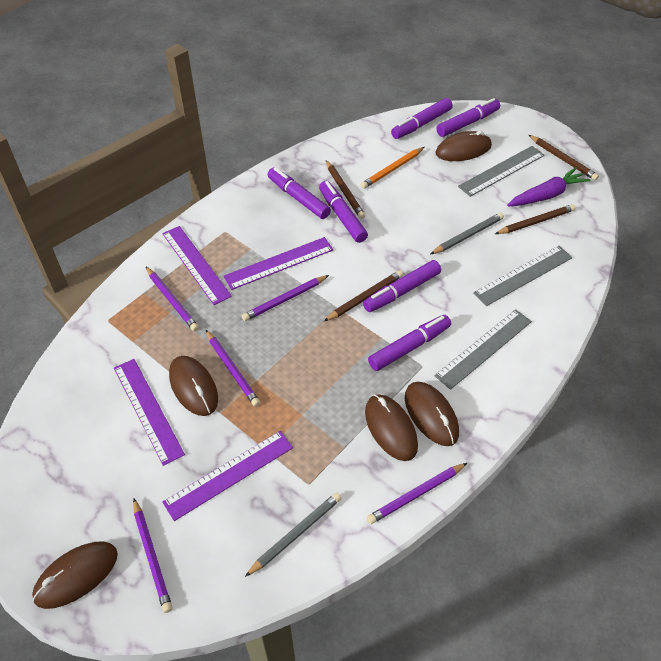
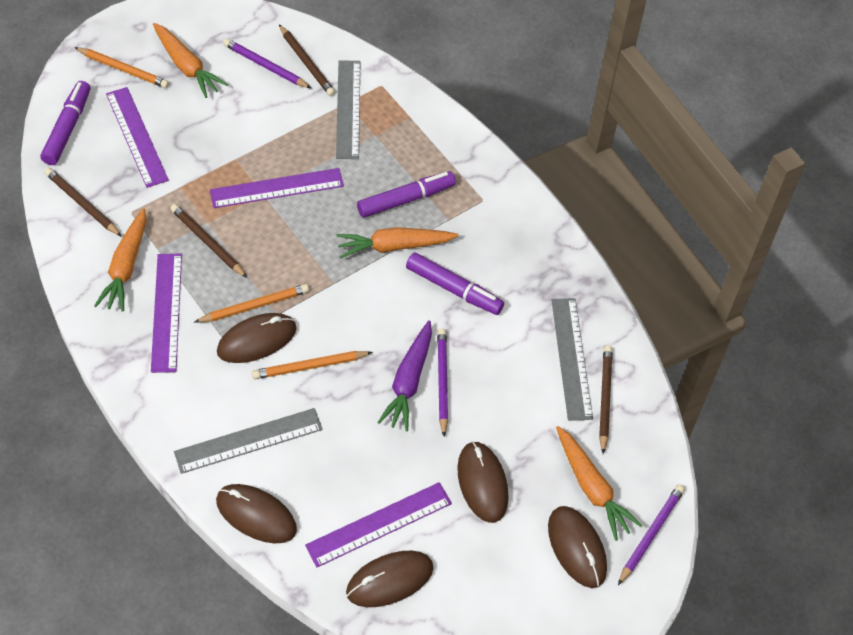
grey pencil: [245,492,341,577] [430,213,504,255] = 2 -> none = 0
orange carrot: none = 0 -> [94,208,146,312] [153,23,228,98] [336,227,459,259] [556,426,643,541] = 4
orange pencil: [361,147,424,189] = 1 -> [74,47,169,88] [194,284,309,323] [252,351,373,379] = 3
purple marker: [268,167,331,219] [319,181,368,243] [363,260,441,312] [368,315,451,371] [391,98,453,139] [436,98,500,137] = 6 -> [41,81,90,165] [357,171,456,218] [406,252,504,315] = 3
purple pencil: [133,499,173,613] [146,267,199,332] [206,330,260,407] [242,275,329,321] [367,463,467,524] = 5 -> [223,38,311,88] [437,328,448,437] [618,484,685,585] = 3

